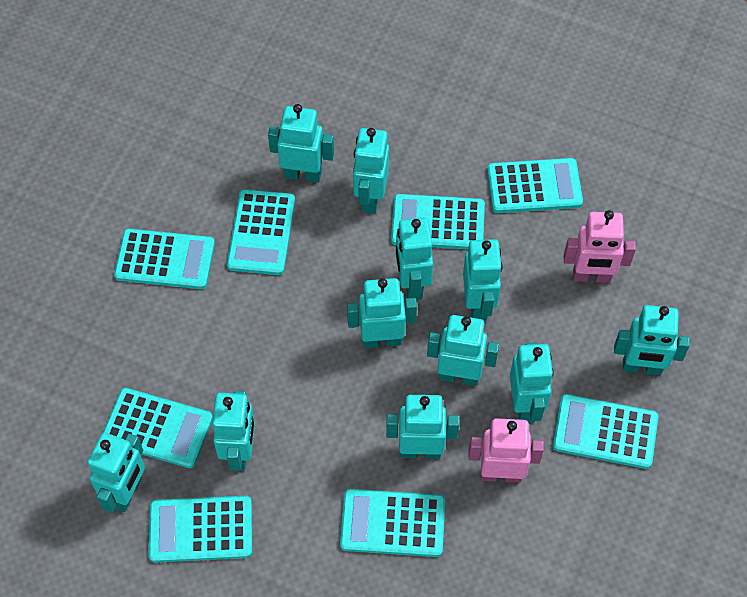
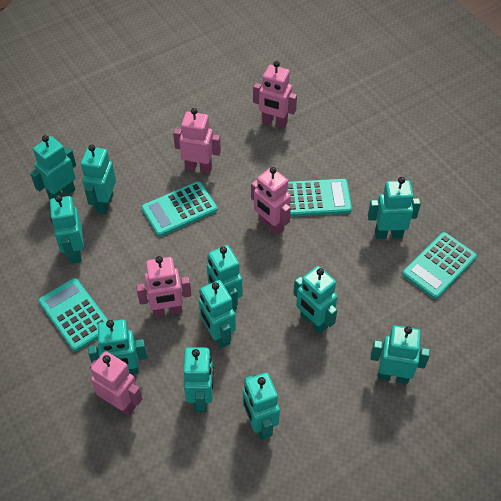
pink robot: [468,418,544,483] [564,210,636,283] = 2 -> [90,351,142,416] [136,256,191,317] [173,108,221,174] [251,167,291,235] [253,61,297,129] = 5
turquoise calculator: [103,388,213,468] [114,229,215,289] [149,496,252,563] [227,189,295,275] [340,489,445,557] [391,194,485,250] [487,158,583,213] [553,394,658,469] = 8 -> [38,278,108,352] [141,181,217,237] [287,179,352,217] [402,232,477,299] = 4

